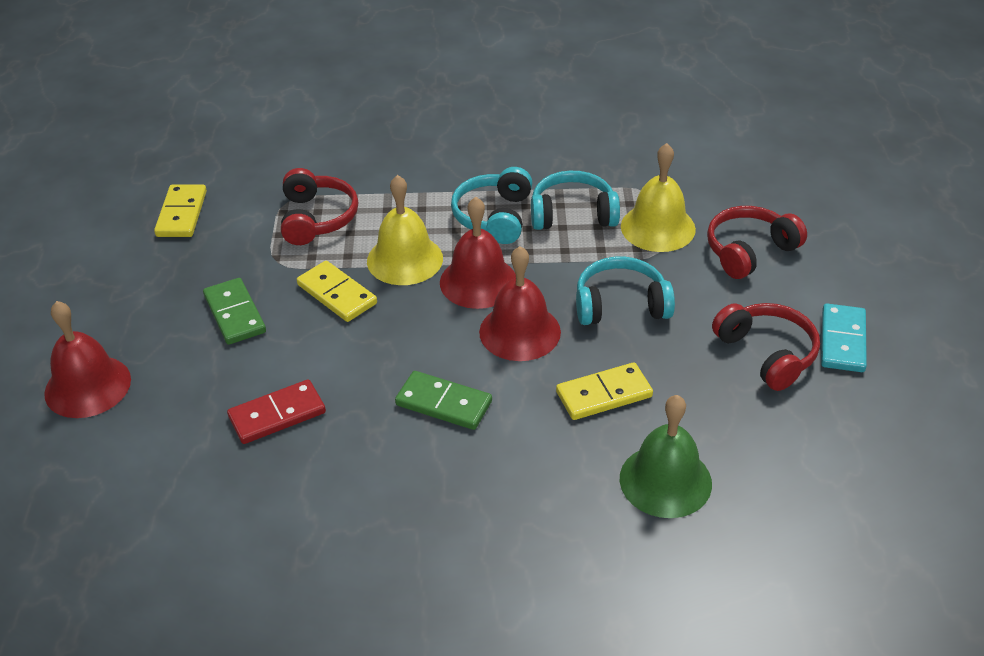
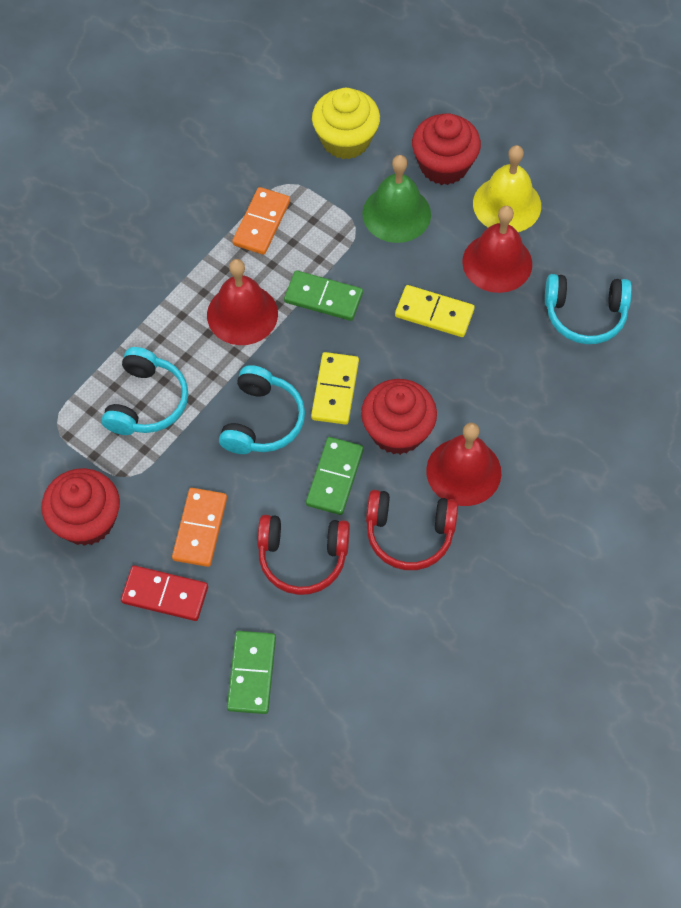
green domino: [203,278,266,345] [395,371,492,430] = 2 -> [227,631,276,714] [284,270,363,321] [306,437,364,515] = 3
orange domino: none = 0 -> [172,488,227,567] [232,187,290,255] = 2
red cupcake: none = 0 -> [41,468,120,546] [361,379,437,455] [412,113,481,185] = 3
red headphones: [281,168,358,245] [707,206,807,279] [712,303,820,391] = 3 -> [257,515,350,595] [366,490,458,570] = 2
turquoise domino: [821,303,867,372] = 1 -> none = 0
yellow bell: [367,175,443,285] [621,143,696,252] = 2 -> [473,145,541,232] = 1
yellow cupcake: none = 0 -> [312,88,380,159] = 1
yellow domino: [154,184,207,237] [297,261,377,322] [556,362,653,420] = 3 -> [311,352,359,425] [395,285,475,337] = 2

